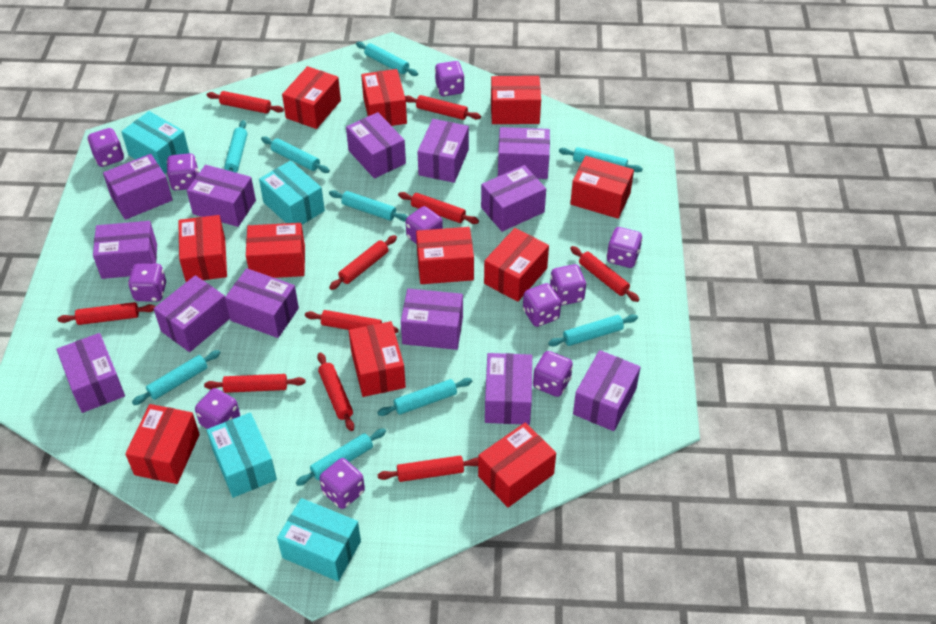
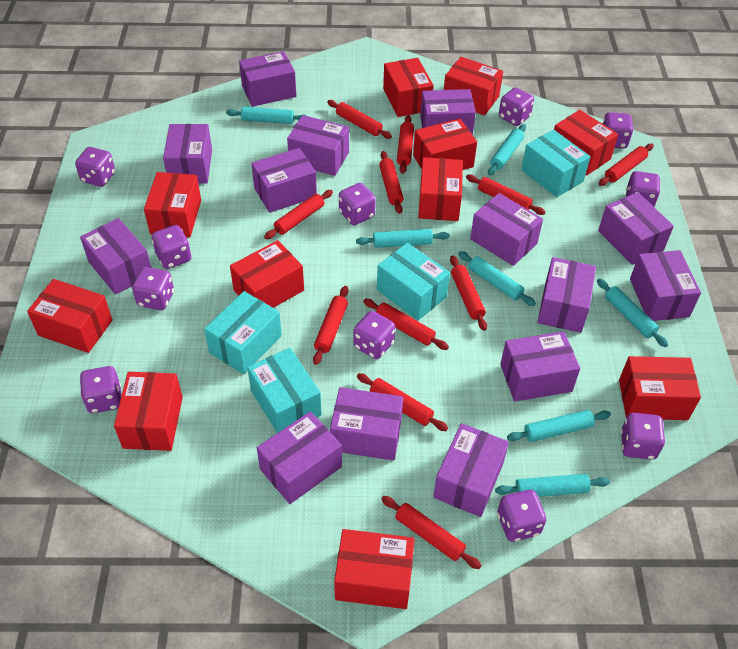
purple box: [56,333,125,413] [93,221,157,279] [103,154,173,220] [154,275,230,352] [187,165,256,227] [225,268,299,338] [346,112,406,179] [401,289,463,350] [417,119,469,183] [481,165,546,232] [485,353,532,425] [498,127,550,179] [573,350,641,431] = 13 -> [80,218,151,295] [163,124,212,183] [239,51,296,107] [251,148,317,213] [257,411,342,504] [287,115,349,176] [330,387,403,461] [420,89,476,135] [433,423,509,517] [470,193,543,266] [500,331,580,402] [537,257,596,333] [598,192,674,265] [630,250,701,321] = 14
red rolling pin: [58,302,156,325] [204,374,306,393] [207,91,284,114] [305,310,399,333] [317,352,354,431] [329,235,397,290] [377,456,478,482] [398,192,479,224] [405,95,481,120] [570,246,640,302] = 10 -> [264,190,333,239] [313,286,348,365] [327,100,392,139] [357,373,448,431] [363,299,449,350] [379,151,403,214] [382,496,482,569] [397,115,414,174] [450,255,487,331] [466,175,545,215] [599,143,654,186] = 11
turquoise rolling pin: [132,350,221,405] [224,120,247,173] [261,137,330,173] [296,428,386,486] [329,190,408,221] [356,42,418,76] [377,378,472,416] [548,314,638,346] [559,147,643,172] = 9 -> [226,107,307,124] [356,229,450,248] [458,251,536,306] [488,124,526,175] [495,474,610,497] [507,410,611,442] [597,278,668,347] = 7

